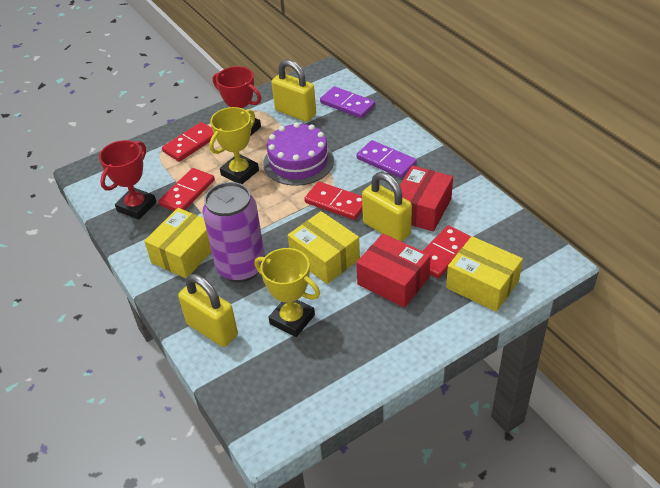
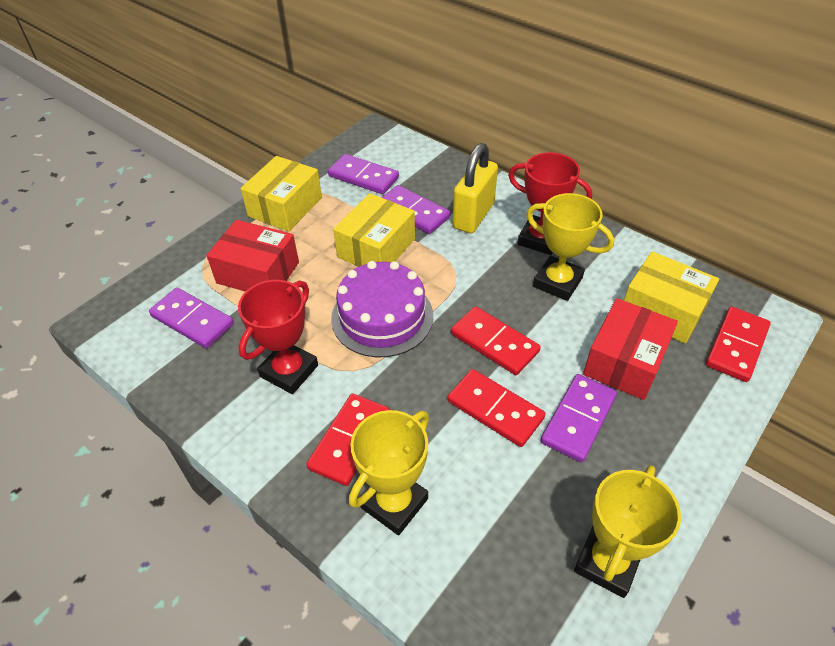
purple can: [203,182,265,282] = 1 -> none = 0
purple domino: [320,86,375,118] [356,140,417,178] = 2 -> [149,288,234,348] [328,154,399,194] [381,185,451,234] [541,374,617,462] = 4
yellow padlock: [178,274,238,347] [272,60,316,122] [362,172,412,242] = 3 -> [453,143,498,233] = 1
yellow trophy: [209,107,259,184] [255,248,320,337] = 2 -> [349,410,429,535] [527,193,614,301] [574,465,681,598] = 3

